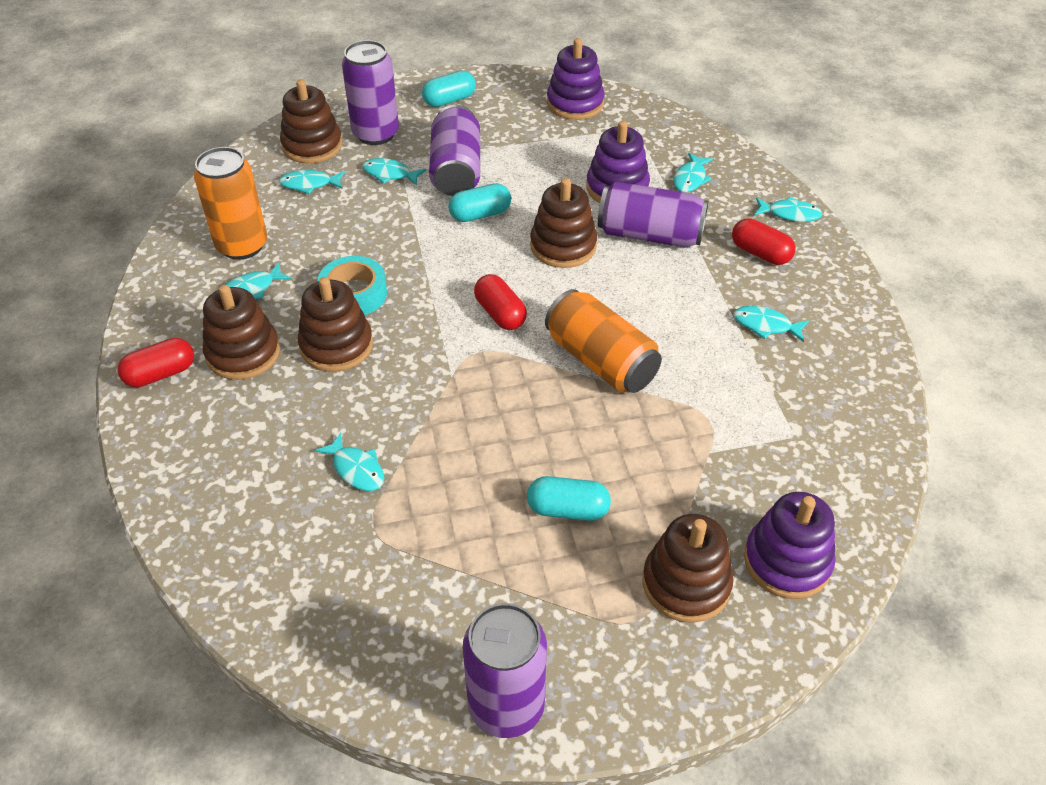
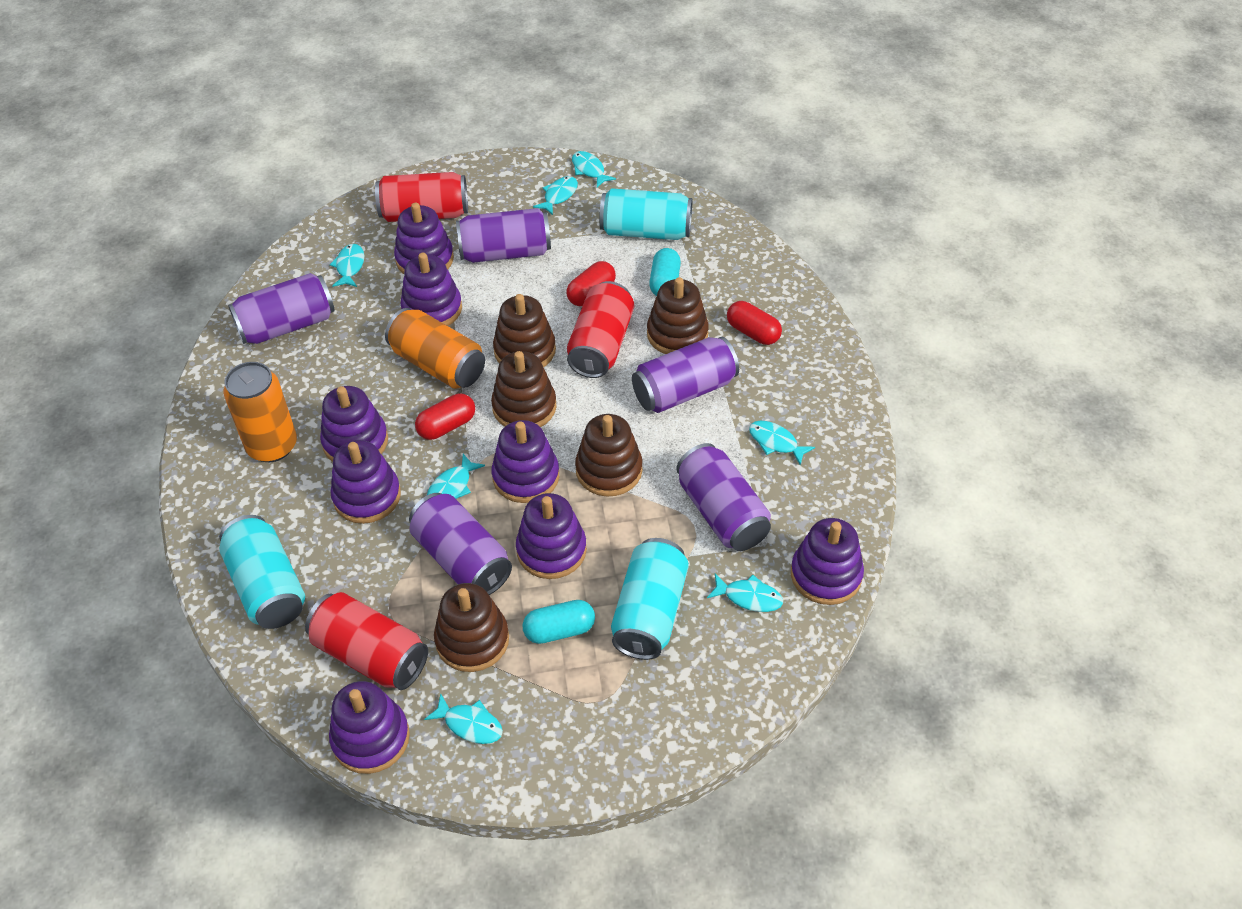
purple can: [342,40,399,145] [429,105,480,196] [463,603,547,738] [598,181,708,248] = 4 -> [228,273,335,344] [409,493,512,595] [456,208,551,263] [632,337,739,413] [676,443,771,551] = 5
purple stacking toy: [547,38,604,120] [586,121,650,203] [744,492,836,599] = 3 -> [320,386,388,462] [329,681,410,774] [330,440,401,524] [394,203,454,274] [400,253,462,326] [491,420,559,503] [516,493,587,579] [791,518,864,605] = 8
red can: none = 0 -> [305,592,428,690] [375,172,468,222] [567,281,634,378] = 3
turquoise can: none = 0 -> [219,515,305,629] [599,188,692,240] [611,538,689,660] = 3
turquoise capsule: [422,71,476,107] [448,183,511,222] [527,476,611,521] = 3 -> [522,600,595,644] [649,248,681,296] = 2
turquoise tape: [317,256,387,315] = 1 -> none = 0

